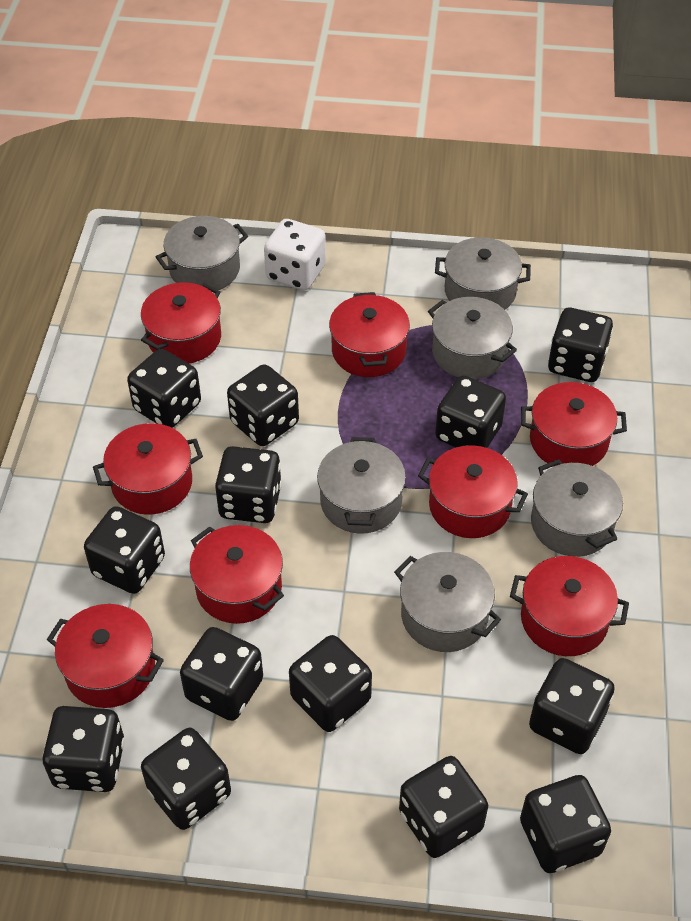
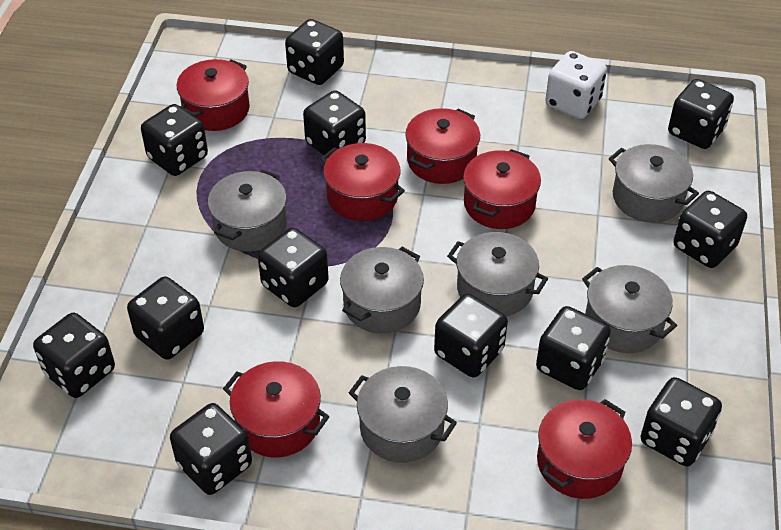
black dice: [42,706,125,792] [84,506,165,594] [127,349,201,428] [141,728,231,830] [180,627,263,721] [215,446,282,523] [227,364,299,446] [289,635,372,732] [399,756,488,858] [435,375,506,448] [520,775,611,873] [529,658,615,754] [548,308,613,382] = 13 -> [33,313,115,398] [127,277,204,360] [141,104,208,176] [170,403,252,495] [258,228,329,307] [285,19,344,85] [303,91,366,155] [434,294,508,378] [536,306,611,390] [640,377,722,466] [668,79,734,149] [673,191,747,268] = 12
red pot: [47,604,164,708] [93,423,203,515] [141,282,221,364] [190,525,284,624] [329,292,410,377] [418,445,528,538] [510,556,629,656] [521,382,627,466] = 8 -> [177,59,250,131] [223,361,330,457] [320,143,405,221] [405,108,480,184] [463,149,541,229] [537,399,632,499] = 6

